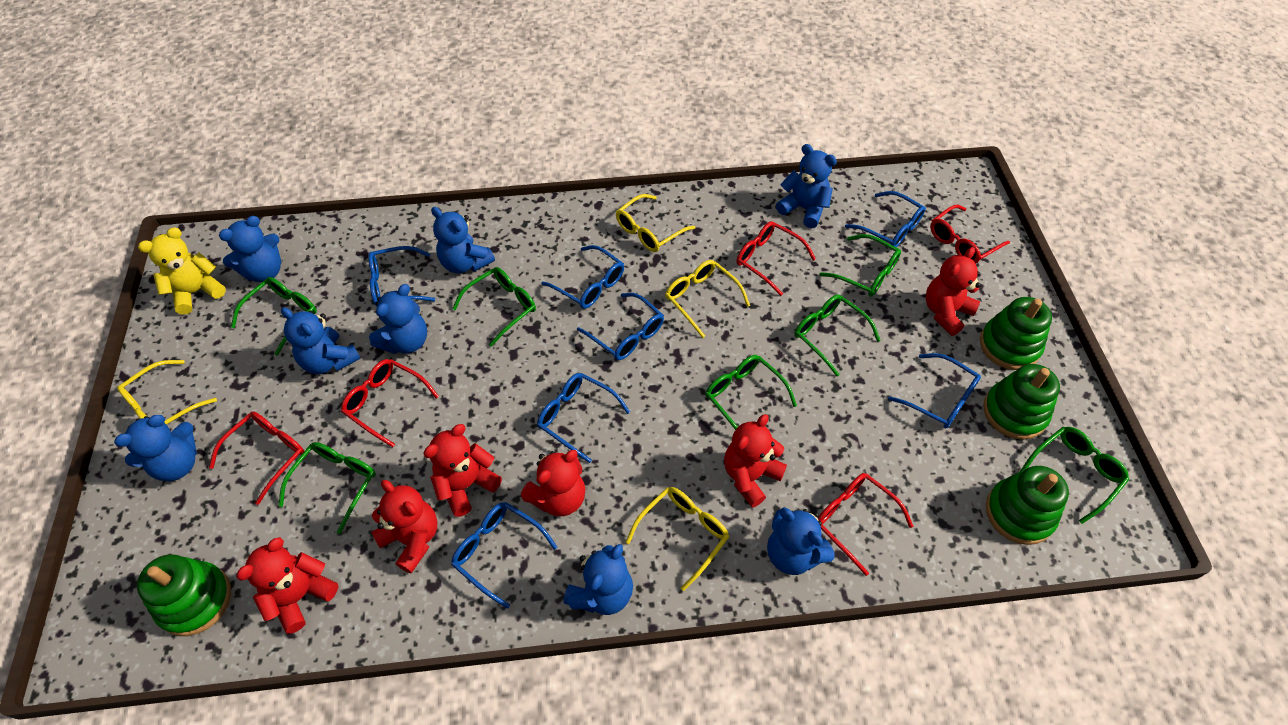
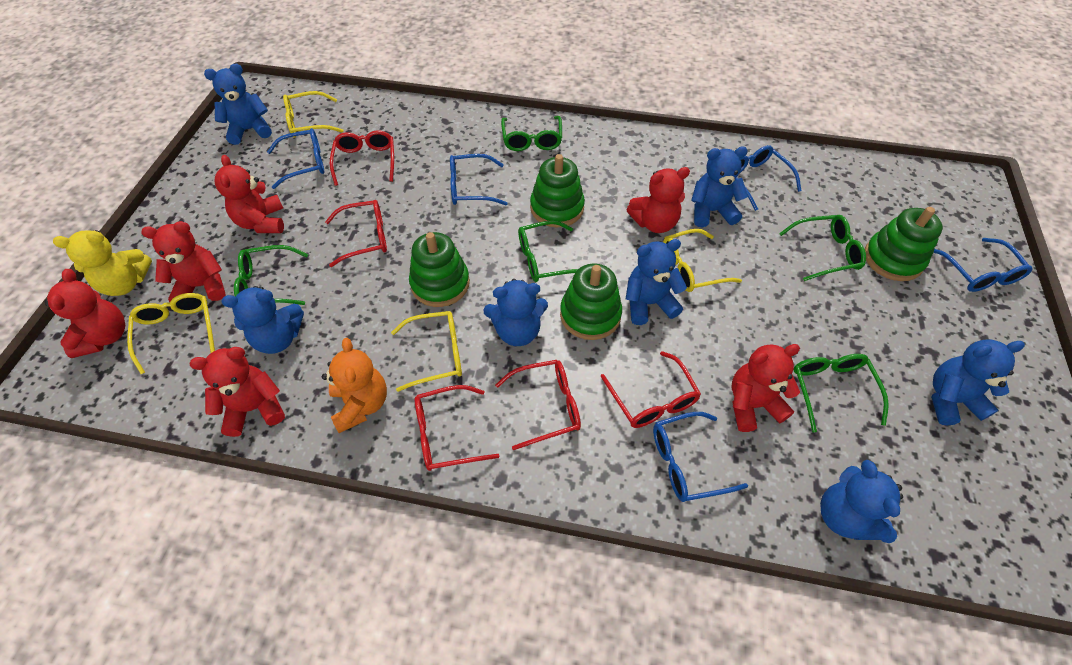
blue glasses: [368,246,435,306] [451,502,557,609] [537,373,630,463] [541,245,624,309] [577,293,664,360] [845,191,926,247] [888,353,981,428] = 7 -> [267,128,324,189] [450,154,508,205] [653,412,748,502] [735,145,802,211] [933,238,1033,292] = 5
blue teddy bear: [114,415,197,481] [219,216,281,282] [281,307,361,374] [369,284,427,354] [431,207,495,273] [563,544,633,615] [767,507,835,575] [776,144,837,228] = 8 -> [204,64,272,145] [221,286,304,354] [483,279,548,346] [626,239,687,325] [691,147,748,227] [820,460,903,543] [931,339,1025,426] = 7
green glasses: [231,277,317,356] [279,442,376,534] [452,267,536,347] [705,355,797,430] [794,295,881,376] [819,234,901,297] [1020,427,1129,524] = 7 -> [234,245,308,305] [501,116,562,151] [518,220,578,282] [779,215,866,281] [793,354,889,433] = 5
orange teddy bear: none = 0 -> [322,338,387,433] = 1

